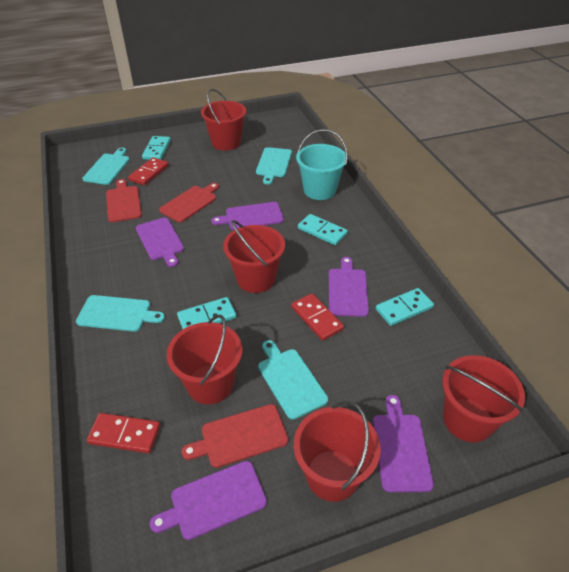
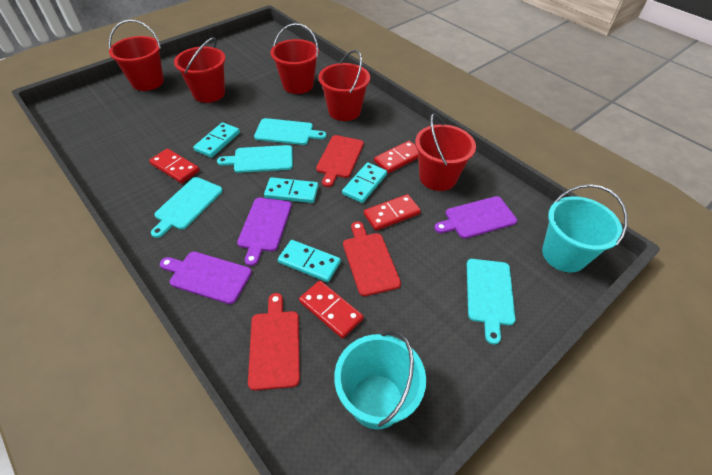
purple cutting board: [136,217,184,267] [150,461,267,540] [211,202,284,230] [329,257,369,317] [373,395,434,492] = 5 -> [160,252,252,304] [237,198,292,266] [434,196,517,239] = 3
red domino: [87,413,160,453] [128,157,169,185] [291,293,344,341] = 3 -> [149,148,200,183] [299,281,364,339] [364,194,421,231] [374,141,418,173] = 4
turquoise bucket: [296,129,348,200] = 1 -> [334,331,426,429] [542,184,628,272] = 2

